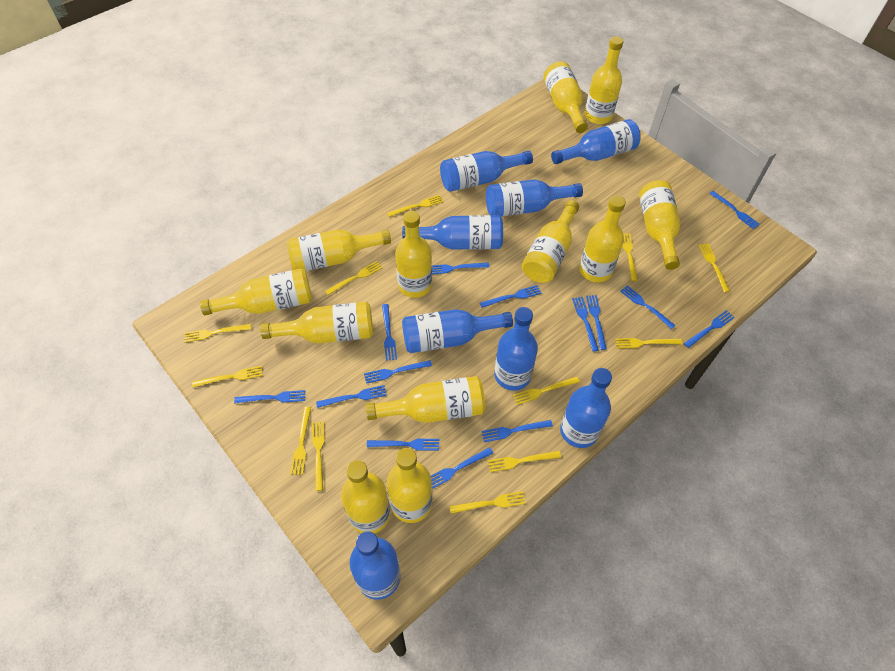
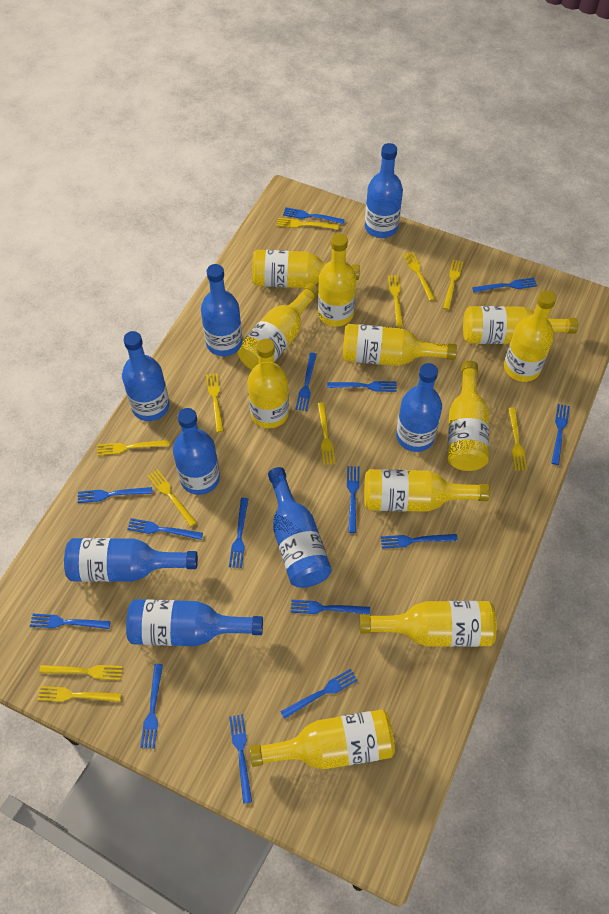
blue fork: [234,390,305,403] [316,385,387,408] [364,360,432,384] [367,439,439,451] [382,304,397,361] [431,447,493,489] [432,262,489,274] [480,285,541,308] [481,420,553,442] [572,297,599,351] [586,295,607,350] [620,285,676,329] [684,310,735,348] [709,191,760,229] = 14 -> [30,614,111,629] [78,487,152,503] [127,518,203,540] [140,664,163,749] [229,498,248,568] [229,714,252,804] [280,669,358,719] [283,207,345,224] [291,600,370,615] [295,353,317,411] [327,381,397,392] [347,466,360,533] [381,534,458,549] [472,278,537,292] [551,404,570,465] = 15
yellow bottle: [200,268,312,315] [260,302,373,344] [287,230,391,271] [341,460,390,533] [366,376,485,423] [387,448,432,523] [395,211,432,298] [522,200,579,283] [543,61,588,133] [579,195,626,282] [585,36,624,124] [639,180,681,270] = 12 -> [237,283,318,370] [247,339,289,428] [250,709,395,769] [252,250,360,288] [318,233,356,327] [342,324,457,366] [360,601,497,647] [364,469,490,512] [448,361,489,471] [463,306,578,344] [504,290,556,382] = 11
yellow fork: [184,324,251,343] [192,366,263,387] [290,407,311,475] [312,422,325,491] [325,261,382,295] [387,195,443,217] [449,491,526,514] [488,451,561,472] [513,376,580,405] [615,338,682,349] [622,233,638,281] [699,243,730,292] = 12 -> [37,686,122,702] [39,665,123,680] [97,440,169,456] [148,469,197,527] [206,373,224,432] [277,218,339,230] [318,402,336,465] [388,275,403,327] [403,252,435,301] [443,260,463,310] [508,407,527,470] = 11

